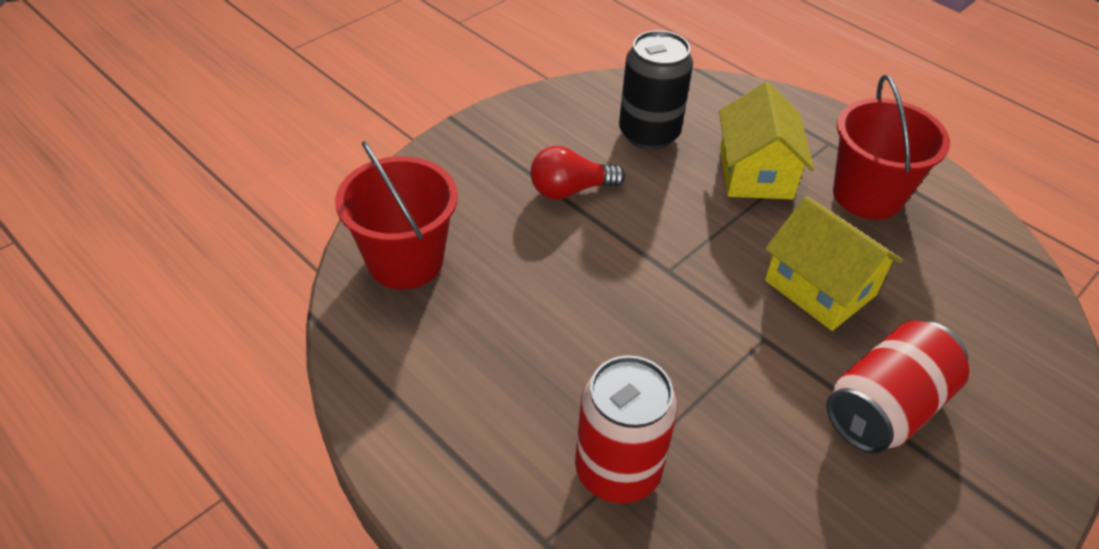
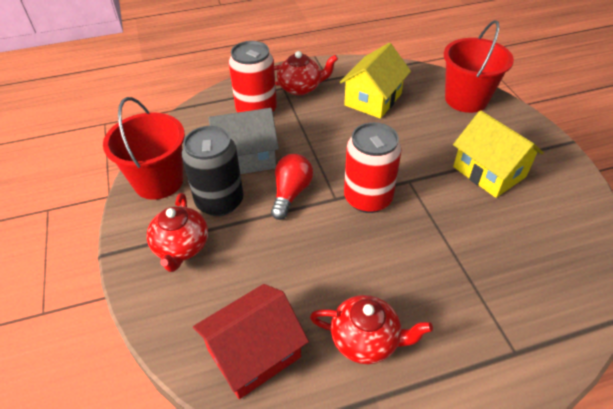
grey house: none = 0 -> [209,108,279,174] = 1
red house: none = 0 -> [193,284,309,399] = 1
red teapot: none = 0 -> [146,193,208,272] [274,51,338,96] [310,295,433,364] = 3

